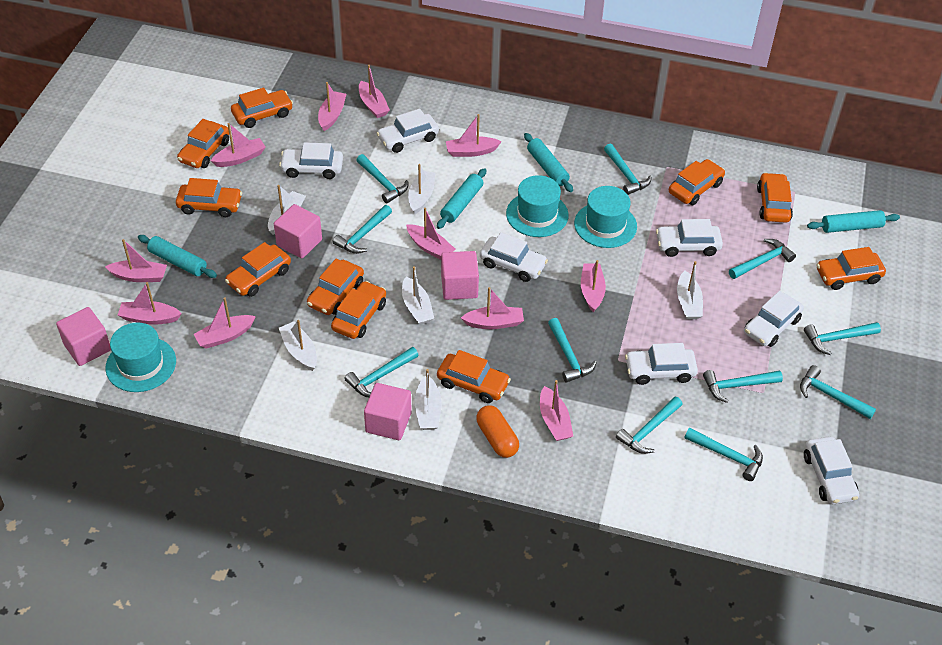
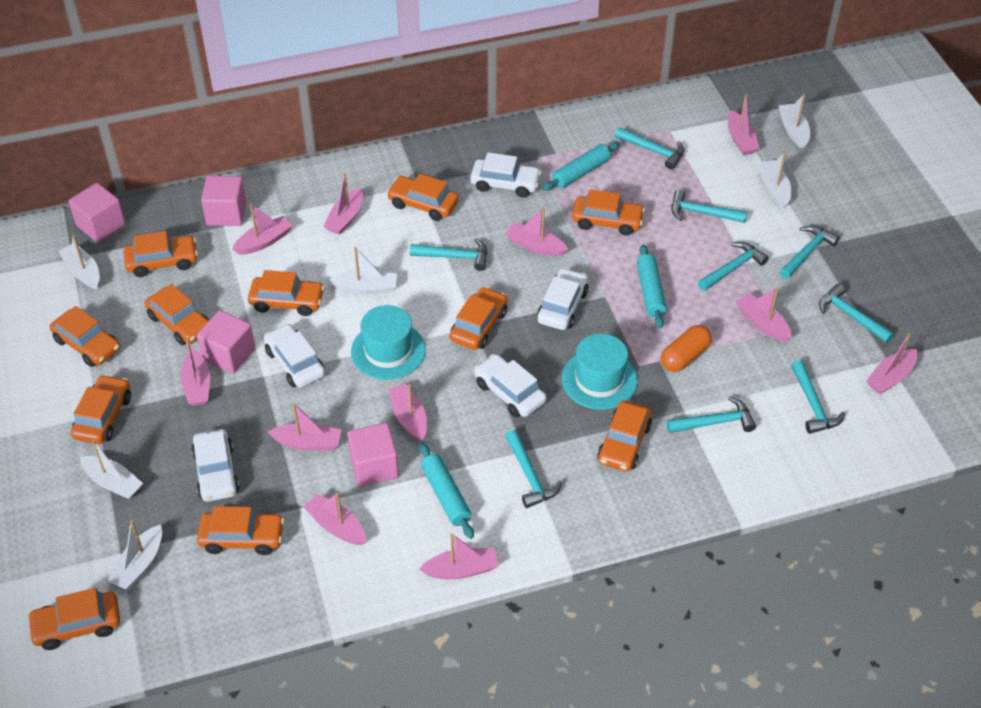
orange car: [176,178,242,217] [177,119,229,168] [225,242,291,297] [231,88,293,128] [307,259,364,315] [331,281,386,339] [437,350,511,403] [669,159,725,205] [757,173,793,223] [817,247,886,290] = 10 -> [27,588,120,650] [50,306,120,367] [71,374,131,444] [124,231,198,277] [145,284,209,345] [197,506,284,555] [248,270,325,316] [387,174,459,221] [450,287,508,350] [572,190,645,236] [597,401,652,472] = 11
turquoise hammer: [333,205,392,254] [344,347,419,397] [356,154,408,203] [548,318,597,383] [604,144,652,195] [616,397,683,454] [684,428,763,481] [703,370,783,403] [729,239,796,279] [800,365,876,419] [804,322,881,355] = 11 -> [410,238,487,271] [505,430,562,508] [615,127,685,169] [667,396,756,433] [671,189,747,223] [698,242,769,291] [780,225,840,279] [791,360,845,434] [819,283,894,343] = 9
turquoise hat: [105,323,176,392] [506,175,569,237] [574,186,637,248] = 3 -> [351,305,426,380] [562,334,638,410] = 2
turquoise rolling pin: [138,235,217,278] [437,168,486,229] [524,133,573,192] [807,210,900,233] = 4 -> [419,443,474,539] [542,142,620,191] [637,245,667,328] = 3
white car: [279,142,343,179] [376,109,439,153] [480,232,548,282] [625,343,698,385] [656,219,723,257] [744,291,804,347] [804,437,859,504] = 7 -> [191,429,240,502] [264,324,325,388] [470,152,542,198] [474,354,547,417] [537,268,589,330] = 5

